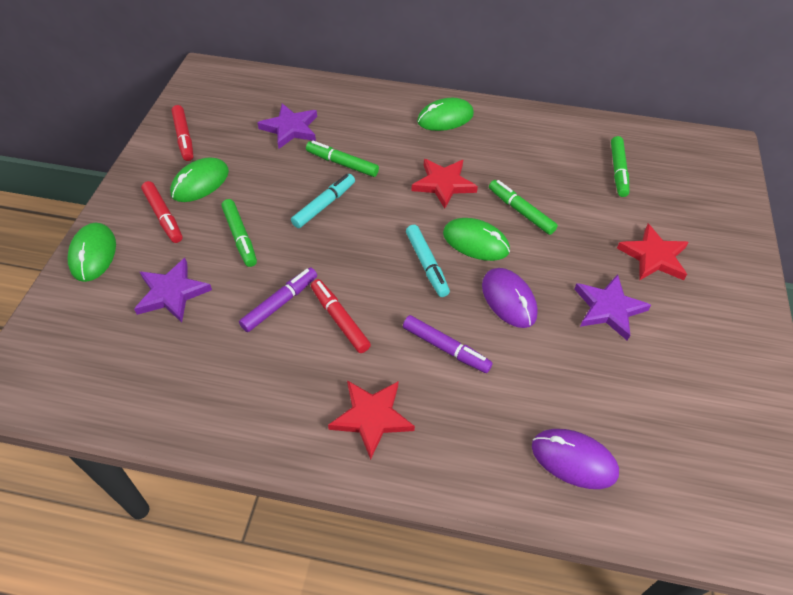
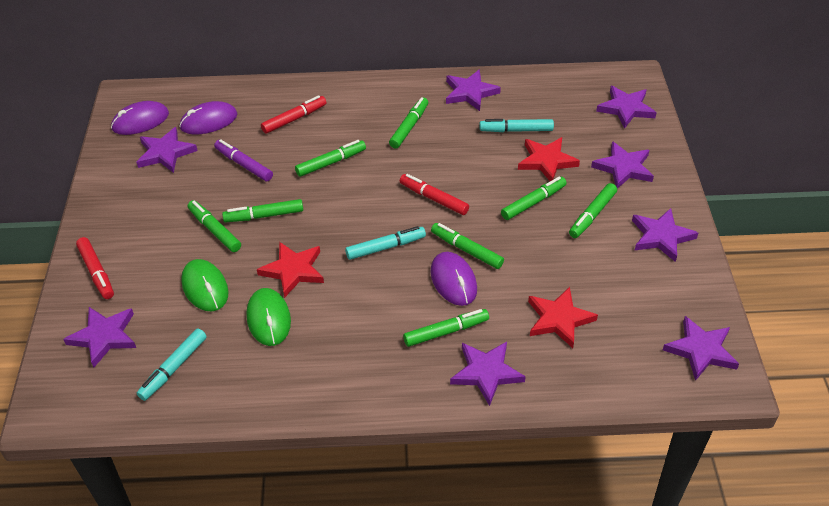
green marker: [221,199,257,267] [306,141,379,177] [489,180,558,235] [611,136,629,197] = 4 -> [188,200,241,252] [222,199,303,222] [295,140,366,177] [389,97,428,148] [403,309,489,347] [431,223,504,269] [501,176,567,220] [569,183,617,238] = 8
green mouse: [68,223,116,282] [170,158,229,202] [417,98,474,131] [443,218,510,261] = 4 -> [181,259,229,311] [247,288,291,346] = 2
purple marker: [239,267,317,332] [403,315,493,373] = 2 -> [214,139,273,181] = 1
purple mouse: [482,268,538,328] [532,429,619,489] = 2 -> [111,101,169,135] [179,101,237,134] [430,252,477,306] = 3
purple star: [134,258,212,323] [258,103,317,149] [574,275,651,341] = 3 -> [63,307,136,367] [136,127,198,173] [446,70,501,111] [450,342,526,406] [591,141,654,189] [596,86,657,129] [632,208,698,262] [663,316,739,381] = 8
turquoise marker: [291,174,355,228] [406,225,450,297] = 2 -> [137,328,207,401] [345,226,426,260] [479,119,554,132] = 3

